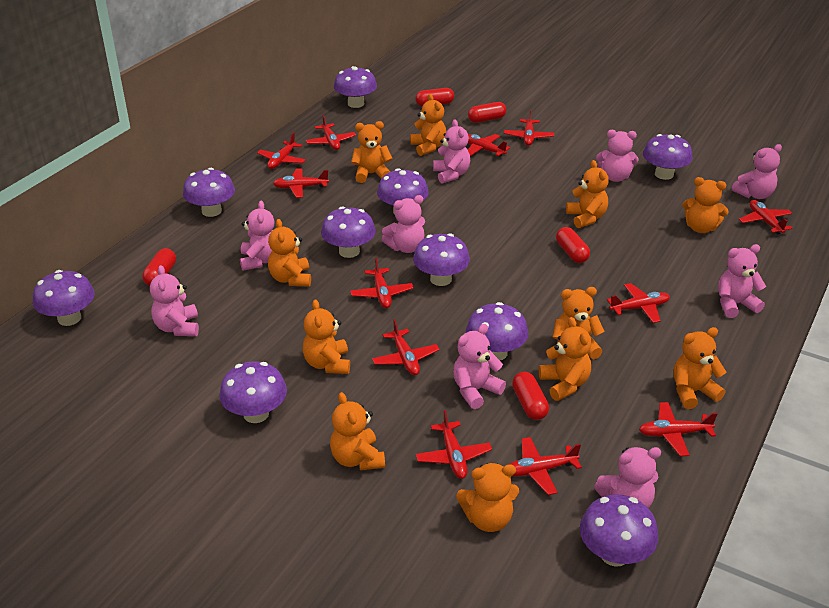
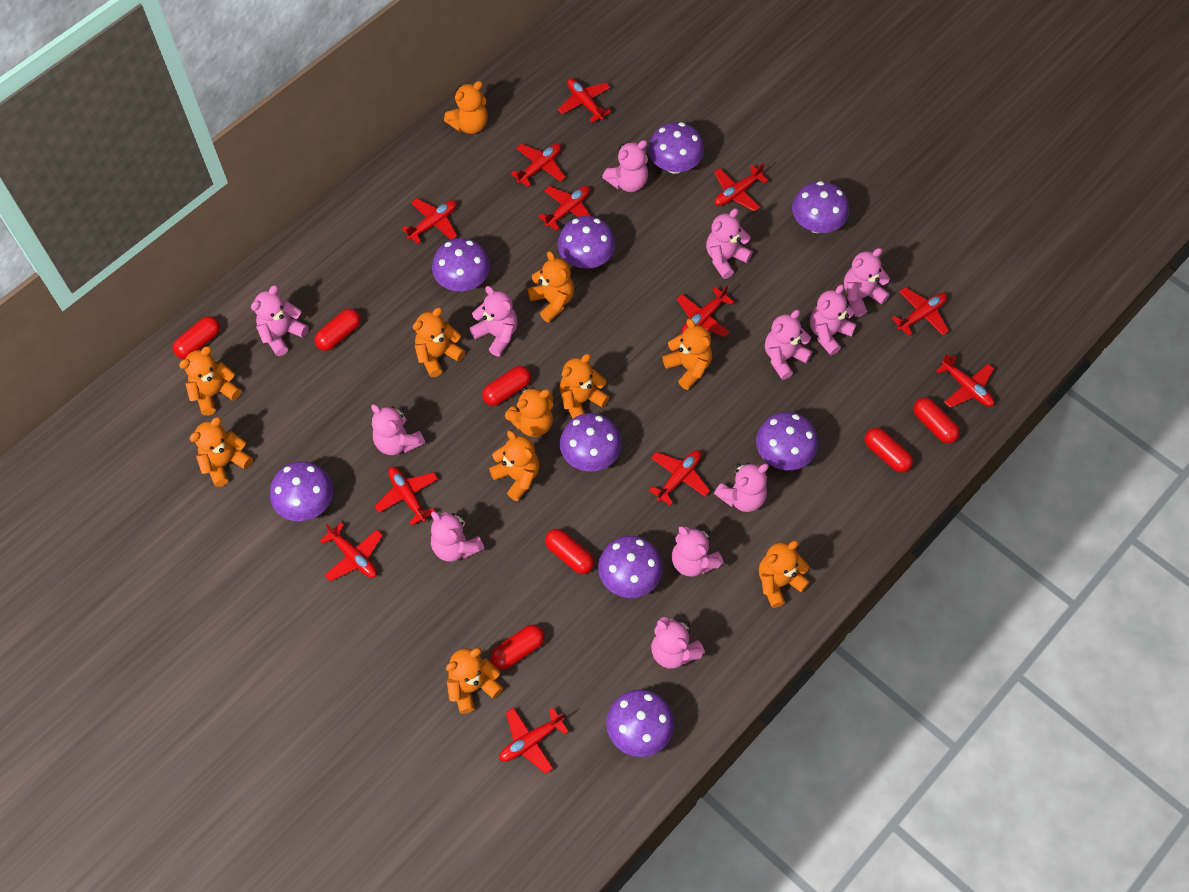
pink teddy bear: [150,265,199,336] [240,201,275,271] [382,195,425,253] [433,119,470,184] [453,324,506,409] [594,447,661,508] [596,130,639,182] [718,244,766,318] [732,144,782,199] = 9 -> [251,285,308,356] [371,404,425,455] [431,511,485,562] [470,286,518,357] [602,140,648,192] [651,617,705,669] [672,526,724,577] [706,208,753,279] [714,463,769,512] [765,310,812,380] [810,284,857,355] [844,248,890,317] = 12
purple mushroom: [33,270,95,326] [183,168,235,217] [219,361,287,423] [321,206,376,258] [334,66,377,108] [377,168,429,215] [413,233,470,286] [466,302,528,360] [580,494,659,567] [643,134,693,180] = 10 -> [270,461,333,522] [432,238,490,292] [558,216,615,269] [560,413,622,472] [598,536,663,598] [606,689,675,757] [648,122,704,174] [756,412,818,470] [792,181,849,233] = 9
red capsule: [142,248,176,286] [415,88,454,107] [468,102,506,123] [512,372,549,420] [556,227,590,263] = 5 -> [173,316,220,359] [314,309,361,351] [482,366,531,406] [491,625,545,670] [545,529,594,574] [865,428,913,473] [913,398,960,443] = 7

